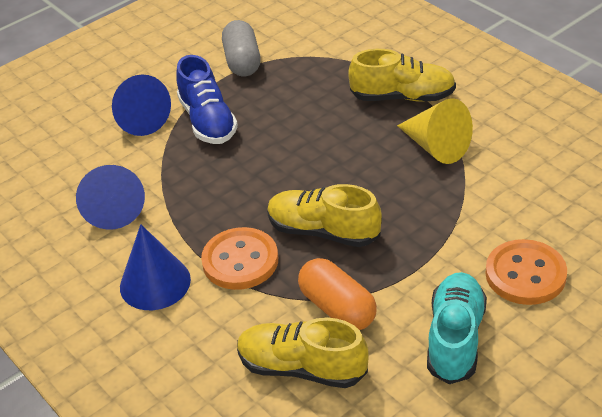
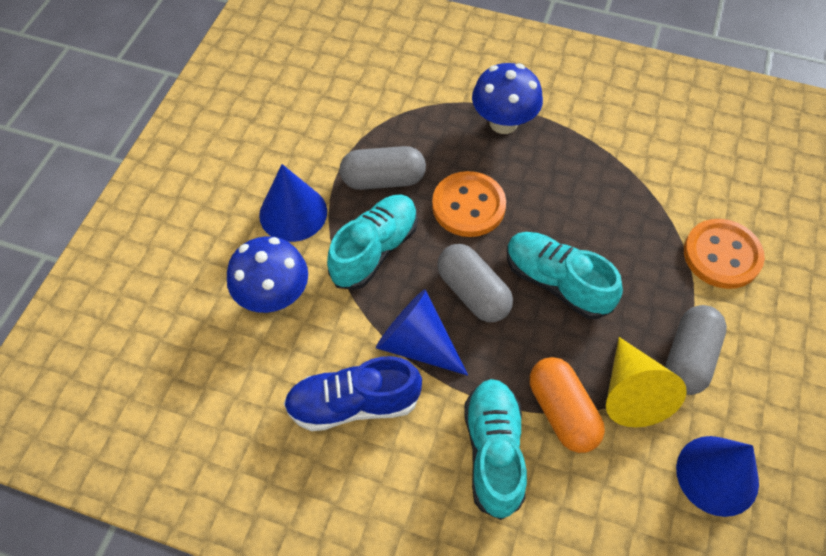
blue mushroom: none = 0 -> [227,236,308,313] [472,63,543,134] = 2
grey capsule: [222,20,261,77] = 1 -> [340,146,426,190] [437,244,513,322] [665,305,727,395] = 3
turquoise shoe: [427,272,487,384] = 1 -> [327,194,418,290] [464,379,527,520] [507,232,623,319] = 3
yellow shoe: [237,318,368,388] [267,184,382,247] [348,49,456,102] = 3 -> none = 0

